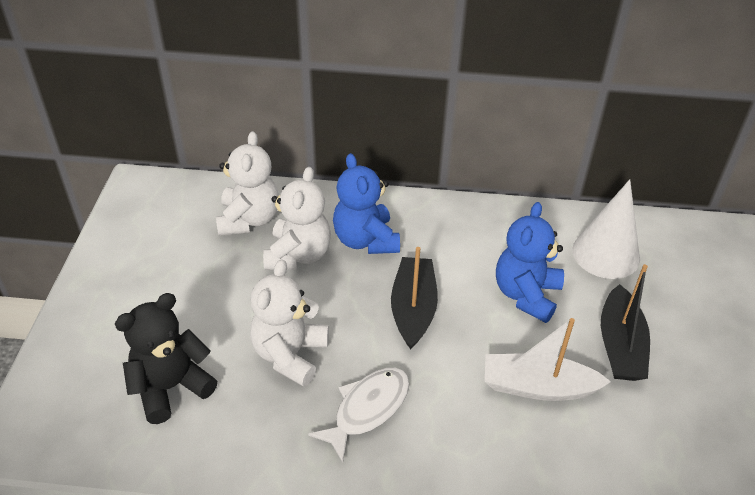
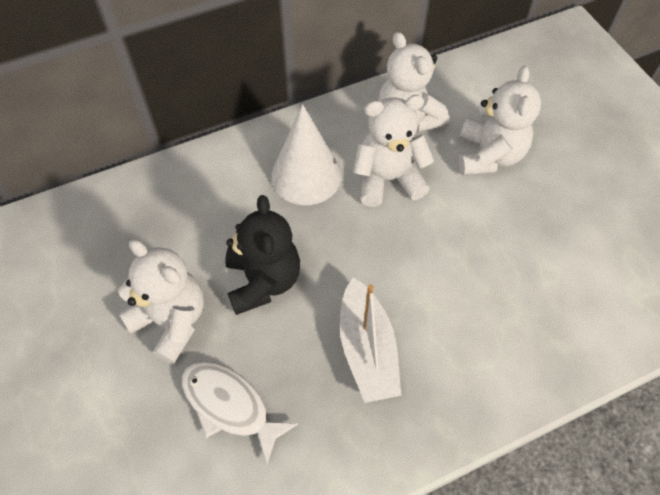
black boat: [391,247,438,349] [601,264,650,381] = 2 -> none = 0
blue teddy bear: [333,153,400,254] [496,202,564,323] = 2 -> none = 0
white teddy bear: [216,131,279,236] [250,259,329,387] [263,167,331,270] = 3 -> [118,239,204,364] [353,95,435,207] [378,32,449,132] [459,66,541,176] = 4

